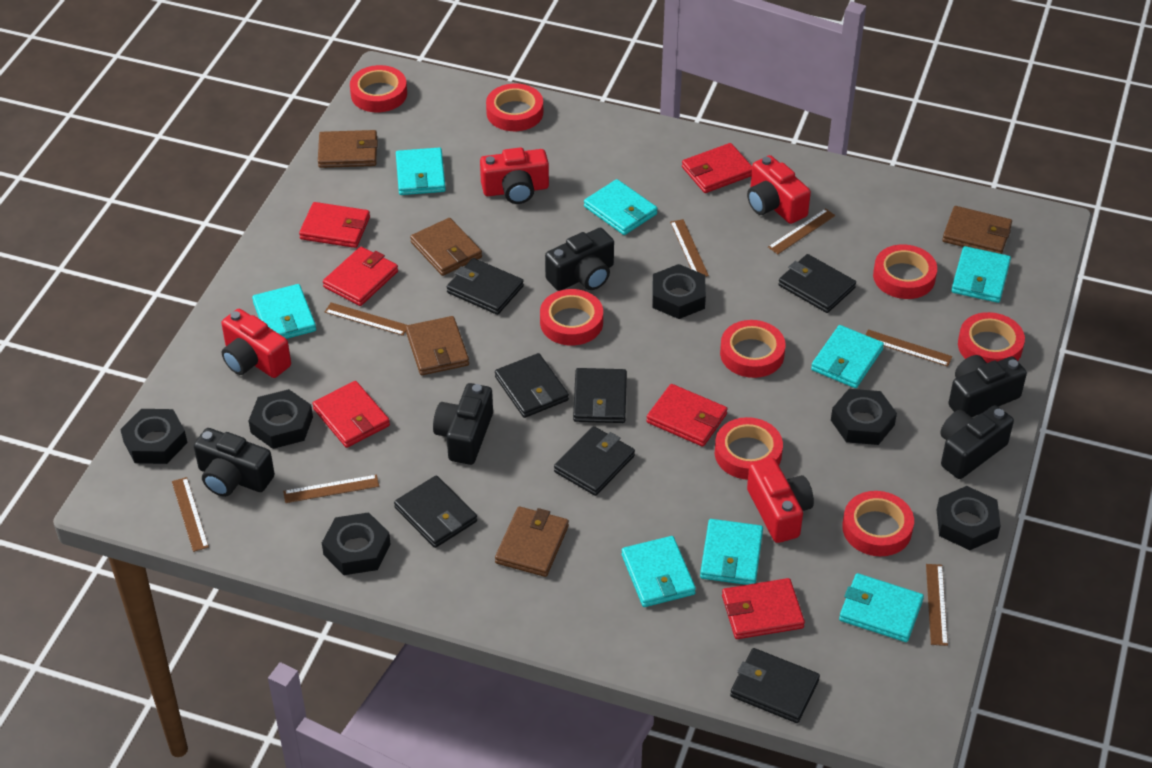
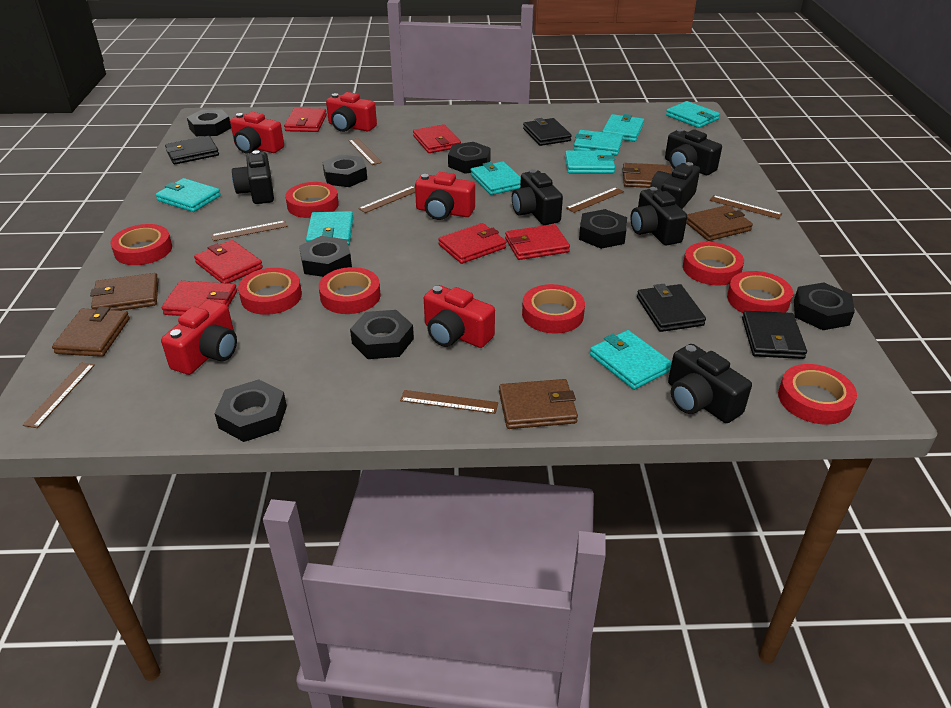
black camera: [194,428,275,497] [433,383,493,465] [545,228,614,291] [940,405,1014,479] [949,355,1027,417] = 5 -> [232,150,274,204] [512,169,563,225] [630,187,687,246] [650,162,700,209] [665,129,722,175] [668,344,752,423] = 6
black nut: [120,409,187,464] [248,389,313,449] [322,512,391,575] [652,264,706,319] [831,389,897,445] [937,486,1001,550] = 6 -> [187,109,231,136] [214,379,287,442] [299,236,352,277] [322,154,367,187] [350,310,414,359] [448,142,491,174] [579,209,627,249] [794,282,855,330] = 8
black wallet: [394,476,477,548] [447,258,524,315] [495,353,569,418] [554,426,635,496] [573,368,627,423] [730,648,820,723] [778,254,856,313] = 7 -> [165,136,219,164] [523,118,572,146] [637,284,706,332] [742,311,807,359] = 4
red camera: [221,309,291,378] [480,147,549,204] [747,155,811,224] [747,458,814,543] = 4 -> [161,300,237,375] [230,112,284,154] [326,92,377,132] [415,172,475,220] [424,285,495,348] = 5

